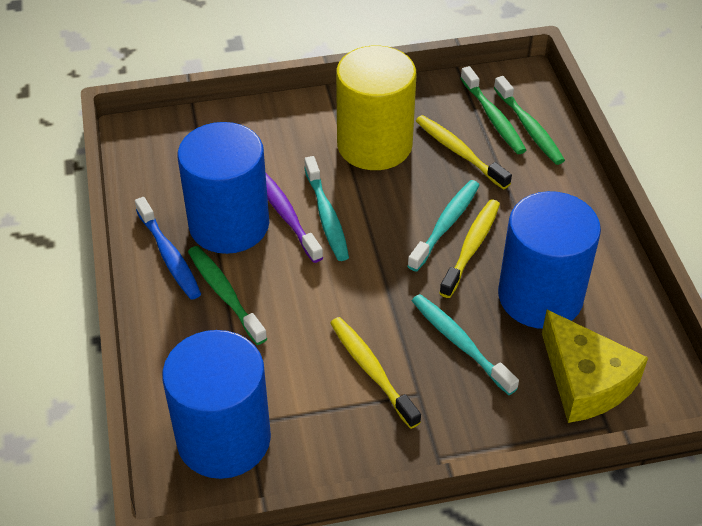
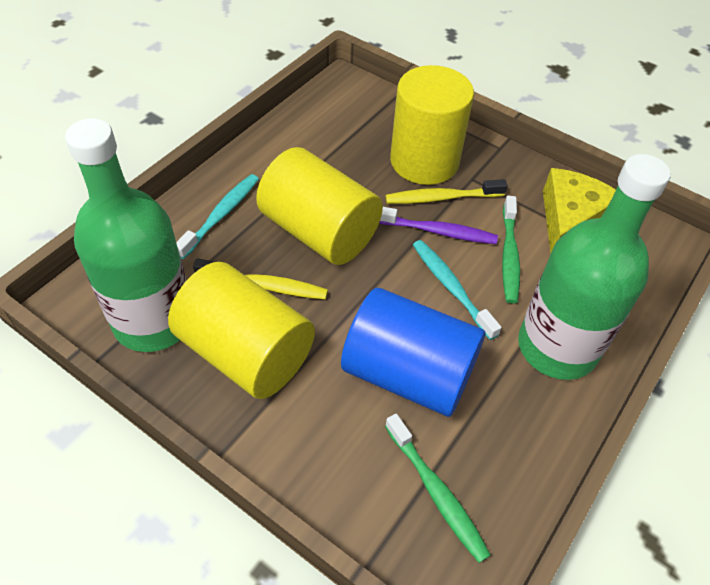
blue cylinder: [162,330,271,479] [178,122,269,254] [498,191,601,329] = 3 -> [341,288,485,417] = 1
blue toothbrush: [135,197,201,300] = 1 -> none = 0
green bottle: none = 0 -> [65,118,187,352] [518,154,671,380] = 2
green toothbrush: [188,246,267,345] [461,66,526,154] [494,76,565,165] = 3 -> [385,414,491,563] [502,196,520,304] = 2
turquoise toothbrush: [304,156,349,261] [407,180,480,272] [412,294,519,395] = 3 -> [176,174,259,259] [413,240,502,340] = 2
yellow cylinder: [336,46,417,170] = 1 -> [168,262,315,399] [256,147,383,265] [390,65,474,185] = 3
yellow toothbrush: [330,317,421,429] [416,115,512,190] [439,199,500,298] = 3 -> [193,258,328,300] [386,179,507,204] = 2

